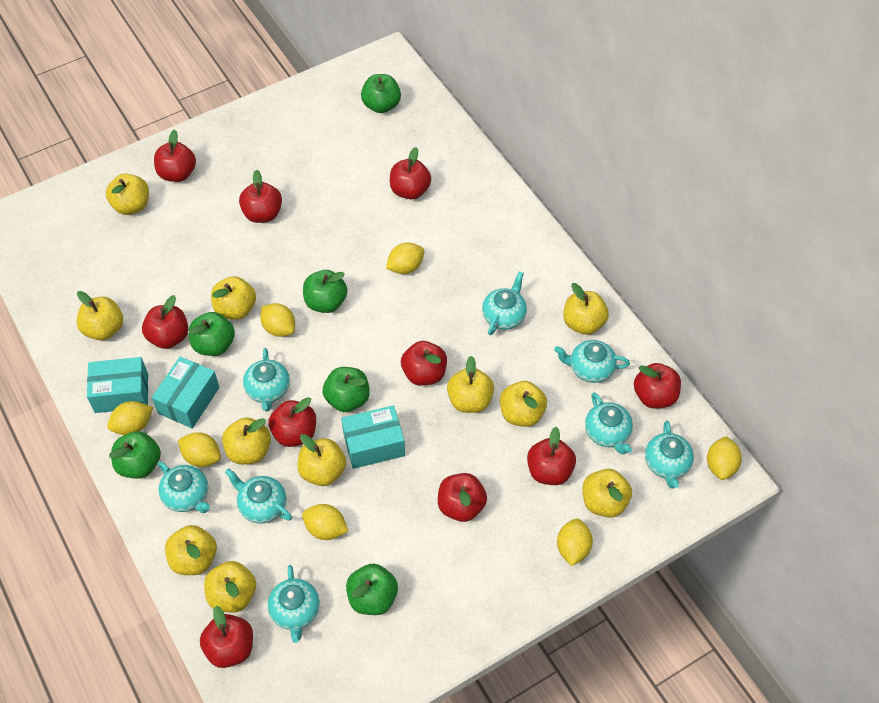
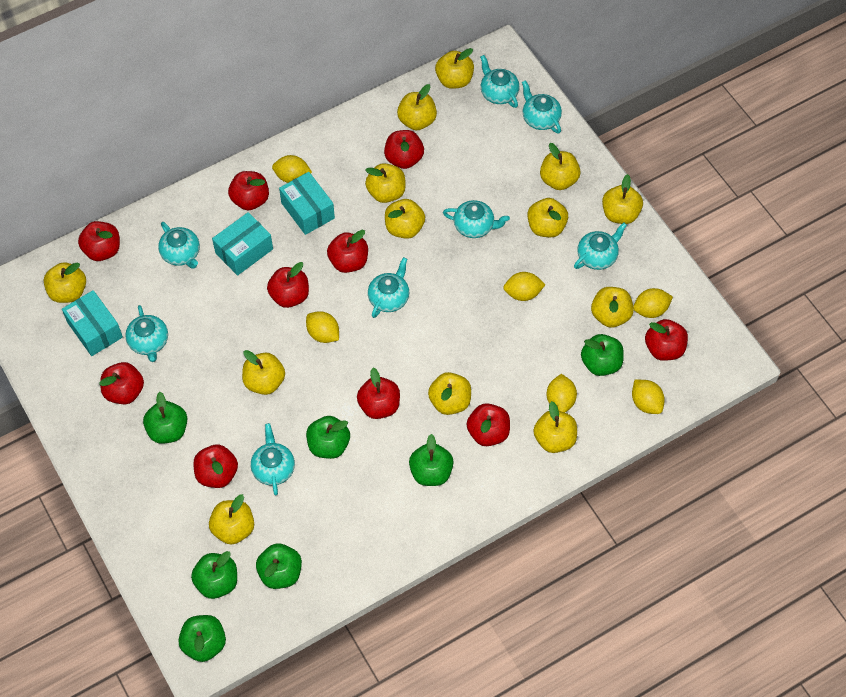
green apple: [109,431,161,479] [189,312,235,356] [303,270,347,313] [323,367,370,412] [346,564,398,615] [361,74,401,113] = 6 -> [143,392,187,444] [178,615,226,662] [191,551,237,599] [256,543,302,589] [306,416,350,459] [409,434,454,486] [581,334,624,376] = 7
yellow apple: [77,291,123,341] [106,174,149,215] [165,525,217,575] [204,561,256,613] [211,276,256,320] [222,418,271,464] [298,434,346,486] [447,356,494,413] [500,381,547,427] [563,283,609,335] [582,469,632,518] = 11 -> [44,262,86,303] [209,494,254,545] [242,350,285,395] [365,163,406,203] [385,199,425,239] [397,84,437,130] [428,372,471,415] [435,48,474,89] [527,198,568,237] [533,401,577,453] [540,143,581,190] [591,287,634,328] [602,174,643,224] = 13
yellow lemon: [107,401,153,435] [178,432,221,467] [260,303,295,337] [302,504,348,540] [386,243,424,274] [557,519,593,566] [707,436,742,480] = 7 -> [272,155,312,183] [306,311,339,343] [503,272,546,301] [546,374,577,413] [632,380,665,414] [633,288,673,318] = 6

